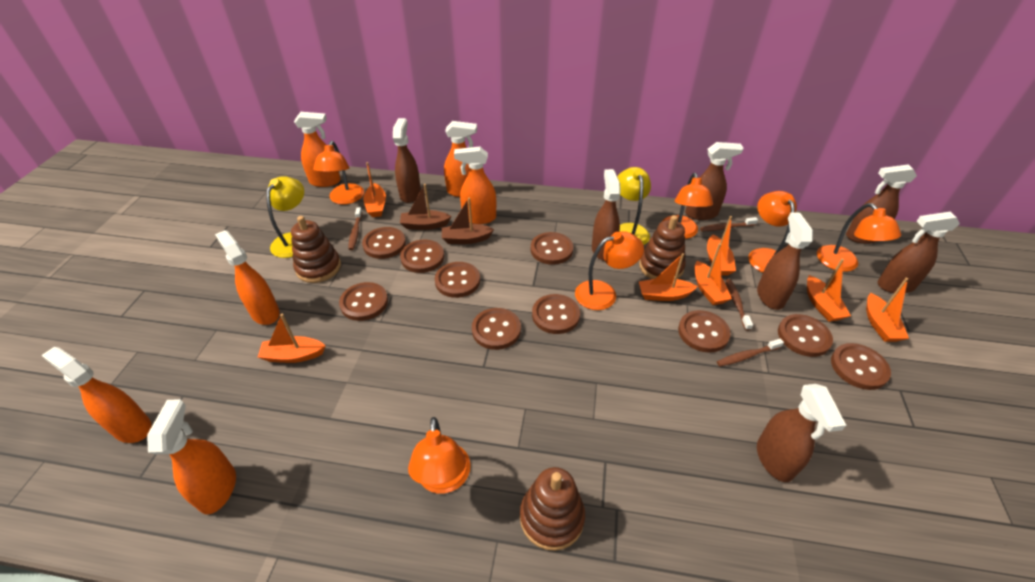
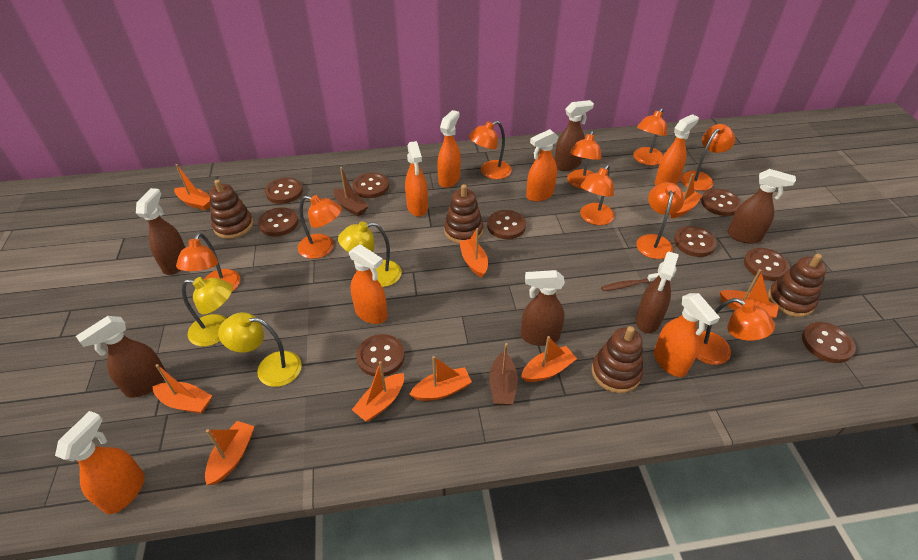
brown button: [339,282,388,321] [362,227,406,259] [400,239,444,273] [435,262,480,298] [472,308,521,350] [531,232,573,265] [532,294,580,334] [678,310,731,353] [778,314,833,357] [831,343,891,390] = 10 -> [258,207,298,236] [265,178,303,204] [352,172,389,198] [356,334,405,376] [487,210,526,239] [674,226,717,257] [701,189,742,216] [744,248,790,281] [802,322,856,363] = 9
brown spray bottle: [393,118,421,203] [592,169,621,261] [685,142,744,220] [757,213,813,310] [757,384,846,482] [846,164,917,244] [877,211,960,293] = 7 -> [76,316,166,398] [136,188,186,275] [521,270,565,346] [555,100,594,171] [636,252,679,333] [727,169,796,244] = 6
brown stacking toy: [291,216,341,283] [520,467,585,551] [639,215,686,279] = 3 -> [209,179,253,239] [444,184,483,244] [592,326,643,393] [768,254,827,317] = 4
brown toothbrush: [348,207,362,250] [700,217,758,231] [717,339,784,366] [726,279,753,331] = 4 -> [601,273,659,291] = 1
orange boat: [258,314,325,363] [363,162,386,217] [639,253,698,301] [694,243,732,305] [707,216,736,275] [807,259,851,322] [866,278,909,342] = 7 -> [152,364,212,414] [174,164,211,210] [205,421,255,485] [352,361,404,421] [409,356,472,401] [459,228,488,278] [521,336,577,382] [671,174,703,218] [719,269,779,319] = 9
orange lamp: [313,141,364,205] [408,417,471,494] [575,231,644,310] [662,173,713,239] [748,191,797,273] [817,203,901,272] = 6 -> [176,233,240,292] [298,195,342,259] [469,121,512,179] [567,131,602,189] [580,165,614,225] [633,108,667,165] [636,182,684,259] [680,124,735,191] [696,298,775,365] = 9
orange spray bottle: [41,347,152,443] [147,399,236,515] [215,230,280,325] [294,112,341,187] [444,121,477,197] [454,147,496,224] = 6 -> [55,411,144,514] [349,244,388,324] [405,141,428,217] [437,110,461,188] [526,129,559,202] [654,293,720,377] [655,114,699,185] = 7
yellow lamp: [266,176,304,258] [617,167,651,245] = 2 -> [182,277,233,346] [218,312,302,387] [338,222,402,287] = 3

